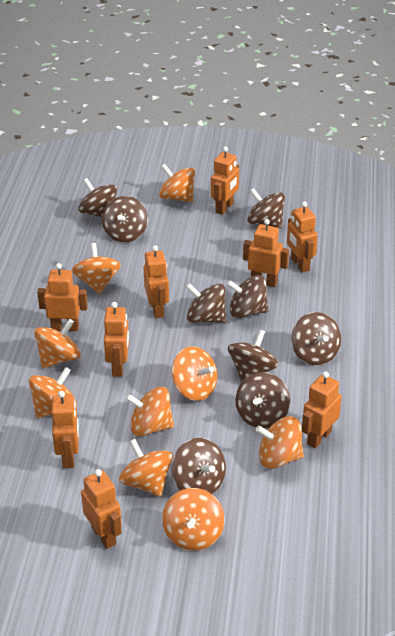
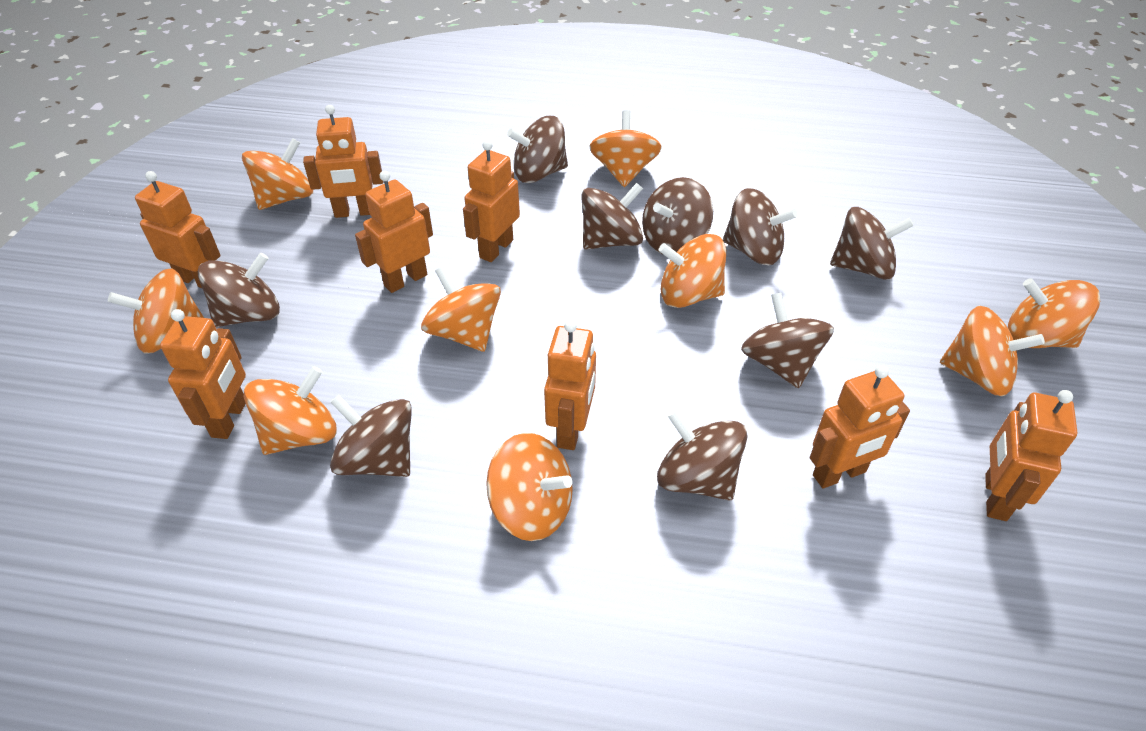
orange robot: [37,263,88,331] [51,391,79,469] [81,469,122,549] [104,302,129,377] [143,245,169,318] [211,146,239,215] [243,219,289,287] [287,202,318,273] [302,371,342,448] = 9 -> [135,171,221,288] [160,309,246,439] [303,105,383,218] [355,171,433,293] [463,140,520,262] [544,320,596,450] [810,365,910,488] [985,390,1078,521] = 8

